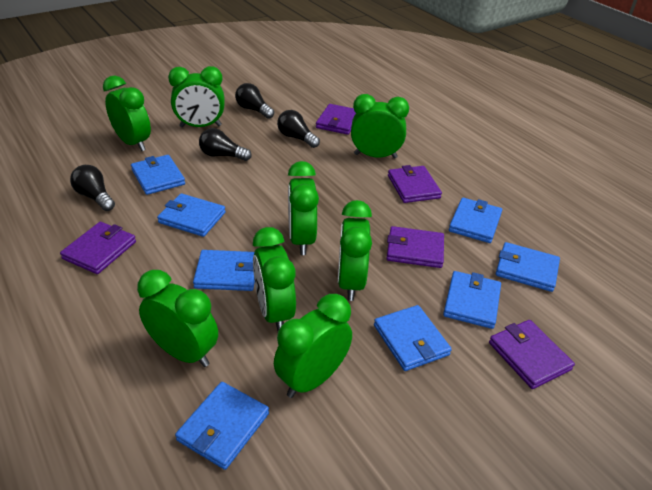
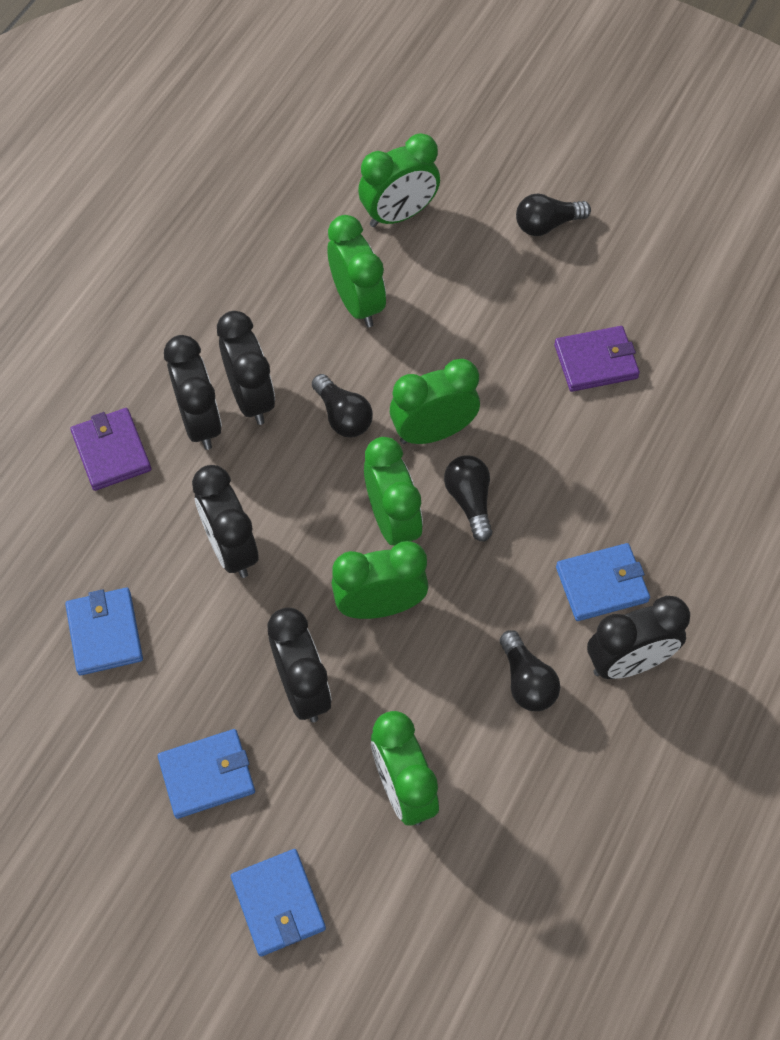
black clock: none = 0 -> [164,335,222,450] [192,465,258,578] [217,311,275,425] [267,608,332,722] [587,596,690,679] = 5
blue wallet: [131,155,185,195] [157,193,226,237] [175,382,269,470] [193,250,255,291] [374,305,452,371] [443,271,501,329] [449,198,502,243] [496,242,560,292] = 8 -> [65,588,143,675] [158,729,255,819] [231,849,326,957] [556,543,650,621] = 4
green clock: [103,75,151,151] [137,270,218,367] [168,66,224,127] [253,227,296,331] [274,294,352,398] [288,161,319,255] [338,200,372,301] [351,94,409,159] = 8 -> [328,215,386,327] [332,541,429,619] [358,133,440,227] [364,437,423,545] [371,711,439,826] [390,359,480,444] = 6
purple wallet: [60,222,136,274] [316,104,356,135] [386,226,444,268] [388,165,442,203] [489,320,575,389] = 5 -> [70,408,151,491] [554,326,640,392] = 2

